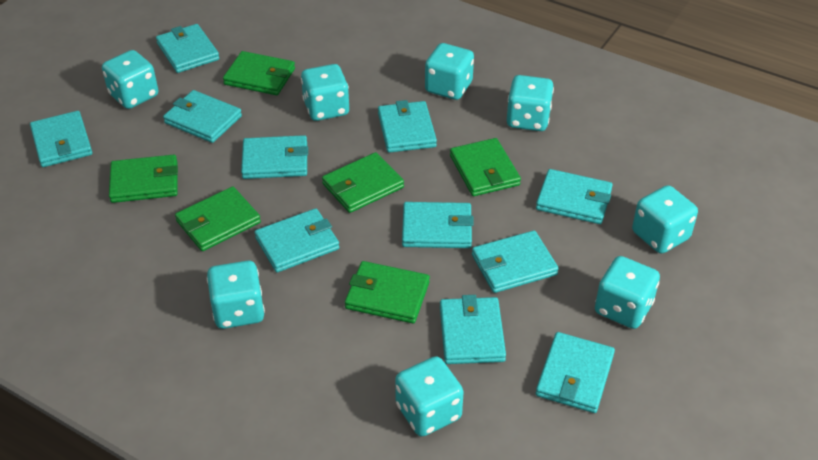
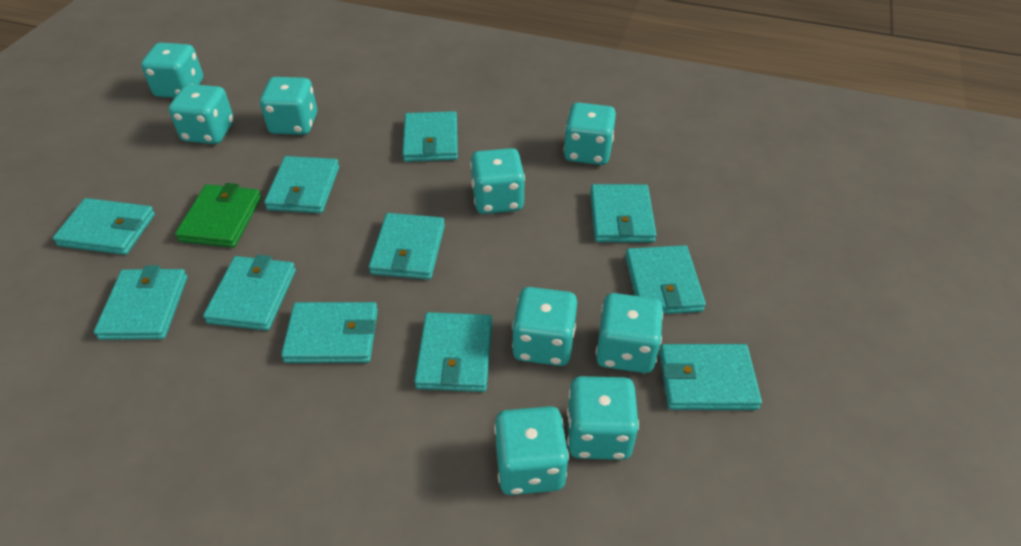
green wallet: [109,155,178,203] [175,186,261,251] [223,51,295,95] [322,152,404,213] [345,261,430,323] [450,138,521,196] = 6 -> [175,183,261,247] = 1
turquoise dice: [102,50,158,109] [207,260,265,329] [301,64,349,121] [395,356,464,437] [425,43,474,100] [507,75,554,131] [595,256,660,329] [632,185,698,254] = 8 -> [141,43,203,98] [169,84,234,144] [260,77,317,135] [470,148,525,214] [494,406,569,495] [512,287,577,366] [564,102,616,165] [567,376,639,460] [596,293,663,373] = 9

